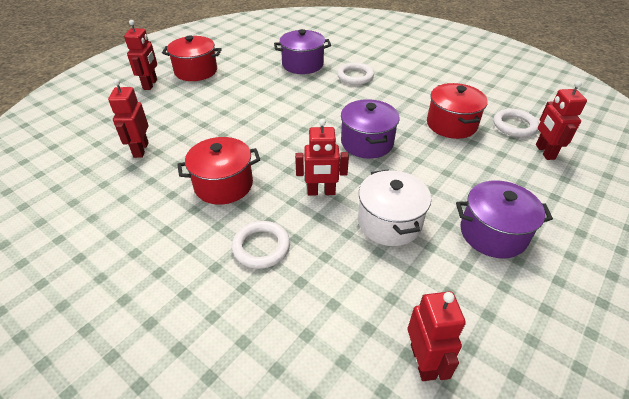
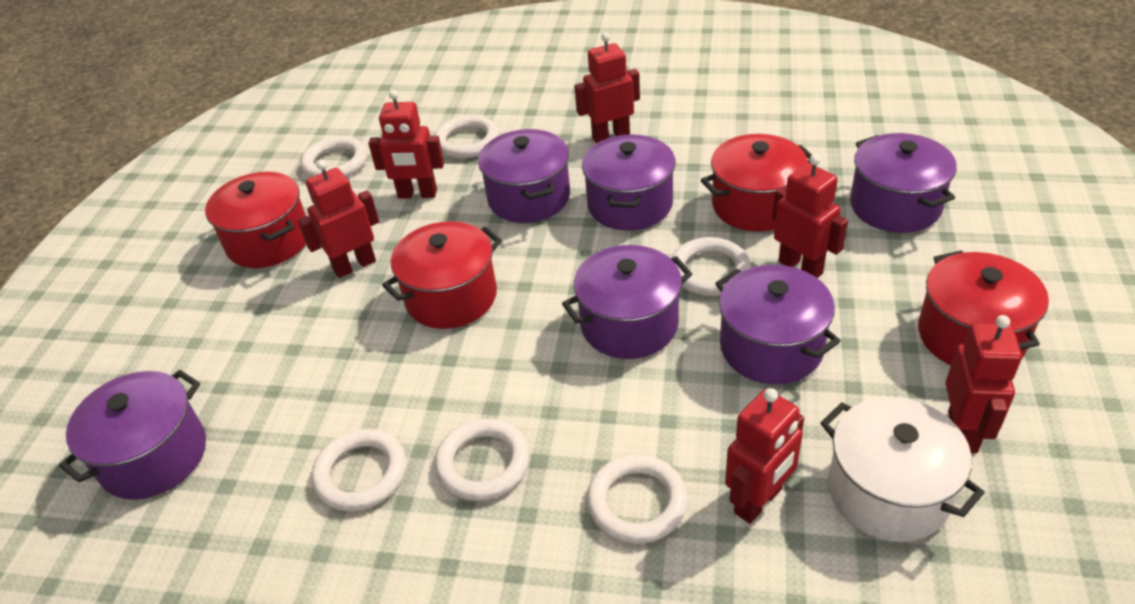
purple pot: [274,29,331,74] [341,99,400,159] [456,180,553,259] = 3 -> [59,370,206,500] [478,129,570,223] [562,245,692,359] [582,135,676,231] [715,265,841,384] [850,133,957,233] = 6
red pot: [162,36,222,81] [177,137,260,205] [427,83,488,139] = 3 -> [205,172,306,268] [382,221,502,329] [701,134,812,231] [918,250,1049,365] = 4
red robot: [108,79,149,158] [124,20,157,90] [295,118,349,195] [408,291,466,381] [536,81,587,160] = 5 -> [298,160,379,278] [368,90,444,198] [574,32,640,144] [725,388,804,524] [772,154,848,278] [946,315,1022,453] = 6
white ring: [232,221,290,269] [337,62,374,85] [493,109,539,137] = 3 -> [301,136,367,178] [311,429,407,511] [434,115,499,159] [435,419,530,501] [587,454,688,544] [672,237,751,296] = 6

